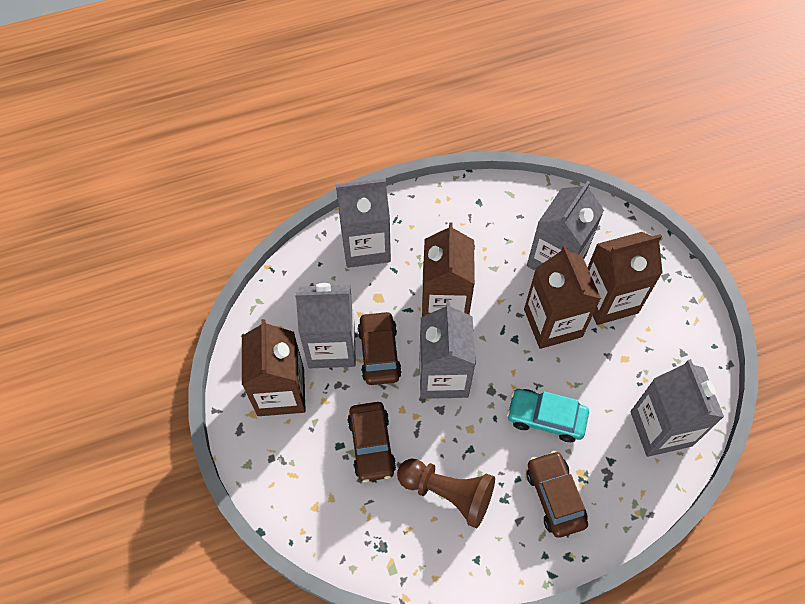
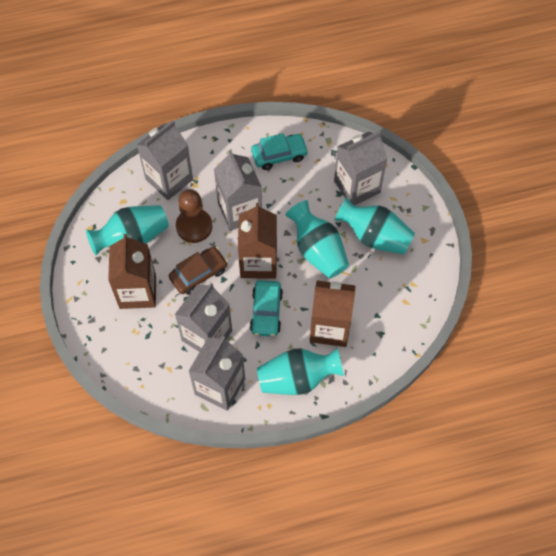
brown car: [347,402,396,482] [358,311,402,385] [527,451,588,538] = 3 -> [169,246,228,295] = 1
brown carton: [242,319,306,416] [422,222,475,317] [524,245,601,349] [587,232,663,325] = 4 -> [108,234,156,309] [238,203,277,279] [310,281,355,347] = 3
turquoise car: [507,389,589,442] = 1 -> [250,281,283,337] [251,133,309,170] = 2
turquoise vase: none = 0 -> [86,205,168,255] [257,348,344,395] [285,200,349,278] [334,197,415,255] = 4

